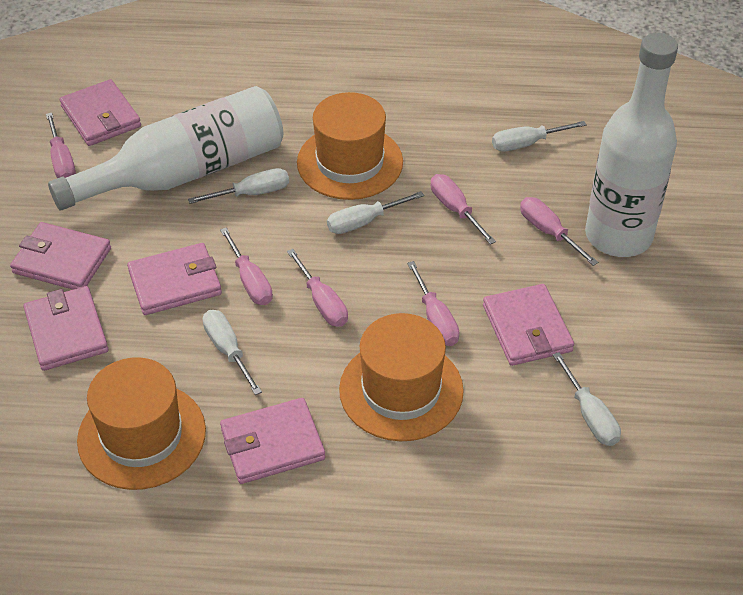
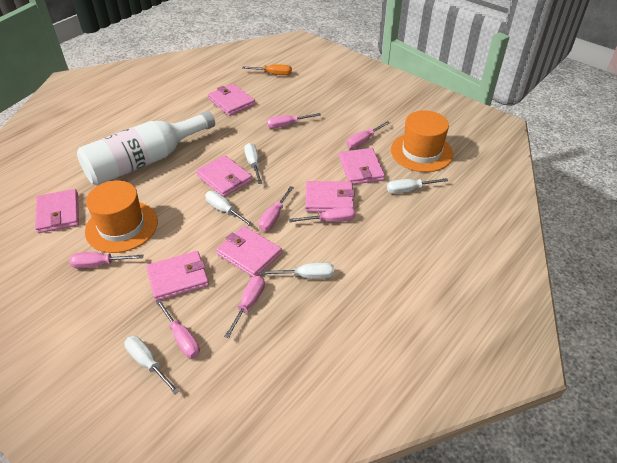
orange hat: [77,357,206,490] [297,92,403,200] [339,313,464,441] = 3 -> [85,180,158,253] [391,110,453,172] = 2
orange screwdriver: none = 0 -> [242,65,292,75] = 1
pink screwdriver: [46,113,76,178] [220,228,273,305] [287,249,348,327] [407,261,459,346] [431,174,496,244] [520,197,598,266] = 6 -> [69,252,143,268] [156,300,200,358] [224,276,265,338] [259,186,294,231] [267,113,321,128] [289,206,356,222] [347,121,390,148] = 7
pink wallet: [10,222,111,290] [23,286,108,371] [59,79,141,146] [127,243,222,315] [220,398,325,484] [483,284,574,366] = 6 -> [35,189,79,233] [146,251,209,301] [196,155,252,197] [208,84,255,116] [216,226,282,277] [305,181,355,212] [339,148,385,185] = 7
white bottle: [48,86,283,211] [585,33,678,257] = 2 -> [77,111,215,186] = 1

